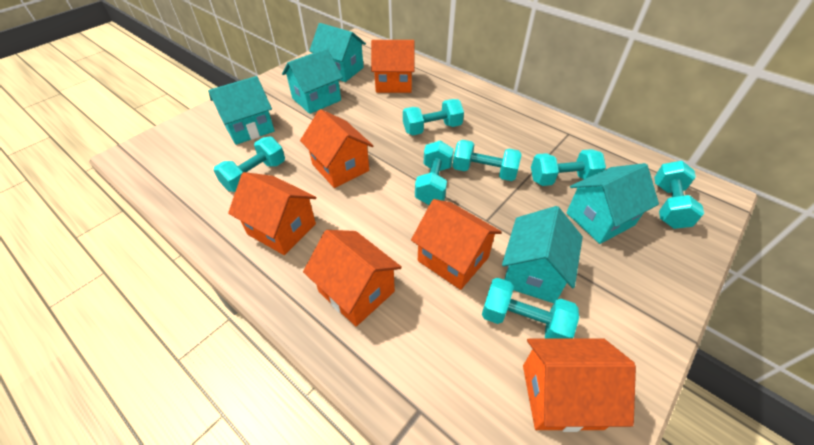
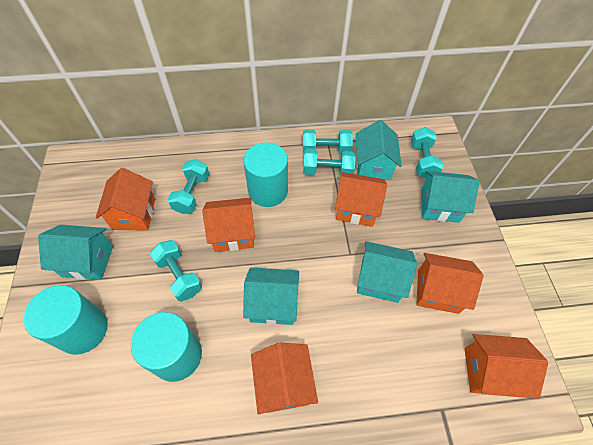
turquoise cylinder: none = 0 -> [24,285,108,355] [131,312,202,382] [243,143,288,207] = 3
turquoise dumbbell: [214,137,285,192] [403,99,464,135] [415,140,454,205] [452,140,521,181] [482,278,579,339] [531,149,606,186] [654,161,704,229] = 7 -> [150,240,202,302] [168,159,209,214] [303,129,353,155] [303,149,356,175] [411,127,443,179] = 5

